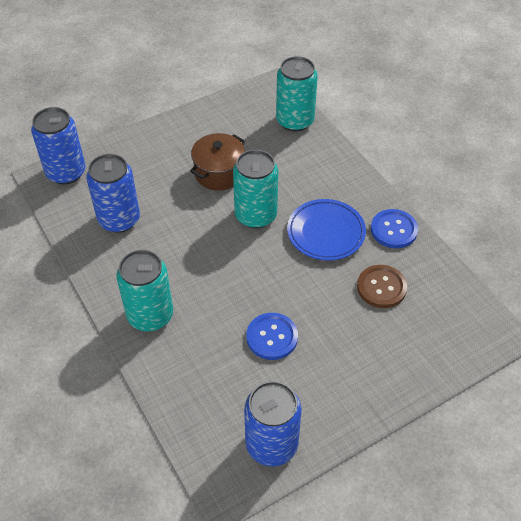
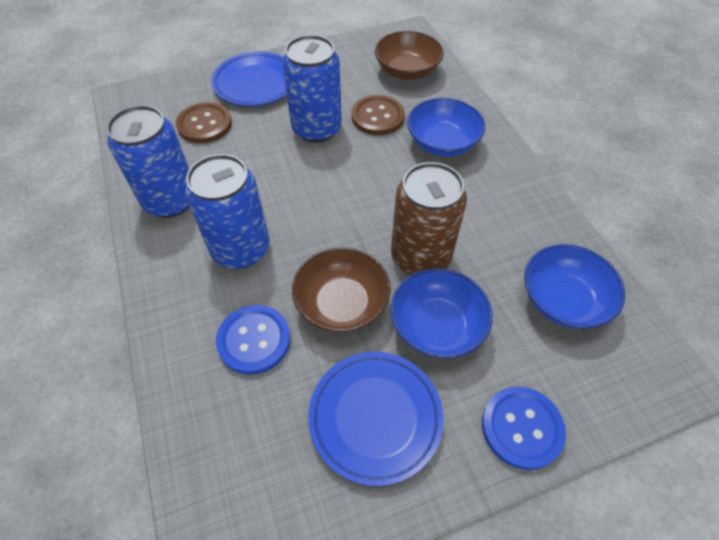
blue bowl: none = 0 -> [390,268,493,358] [407,98,486,157] [524,244,625,329] = 3
blue plate: [287,199,366,260] = 1 -> [212,52,287,106] [308,352,444,486] = 2
brown bowl: none = 0 -> [292,248,391,333] [375,31,444,80] = 2
brown button: [357,265,407,308] = 1 -> [176,102,232,143] [351,95,405,135] = 2
brown can: none = 0 -> [391,162,467,275] = 1
brown pot: [190,133,245,190] = 1 -> none = 0
turquoise can: [117,250,173,331] [233,150,278,228] [276,56,318,132] = 3 -> none = 0

